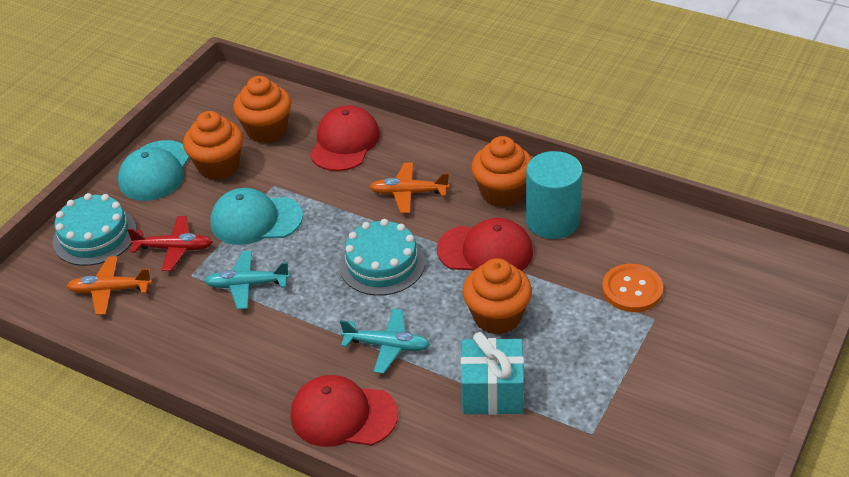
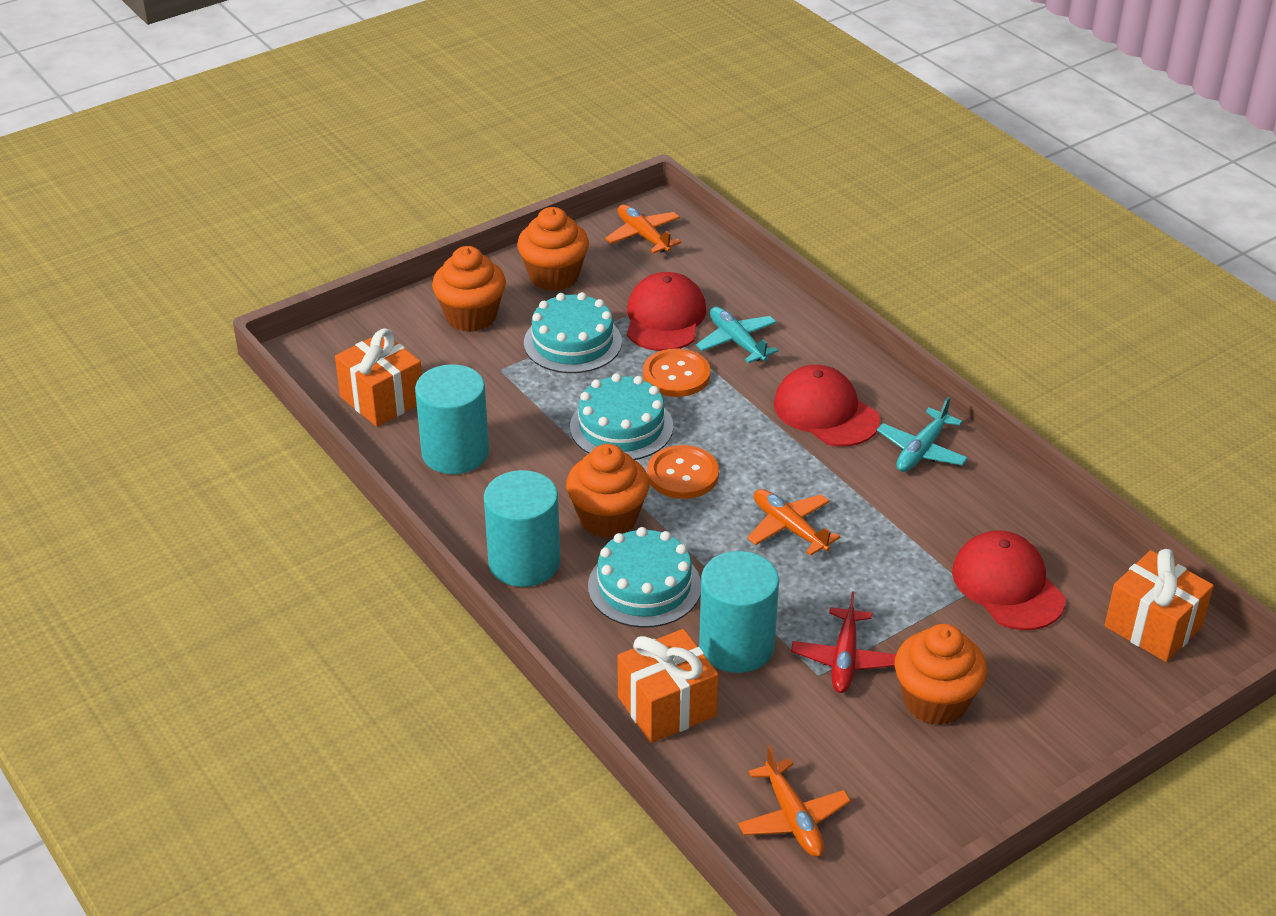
orange button: [602,264,663,312] = 1 -> [643,348,711,397] [647,445,719,499] = 2
orange gift: none = 0 -> [335,329,422,427] [617,629,718,743] [1105,549,1214,662] = 3
orange plane: [67,256,152,315] [370,163,449,213] = 2 -> [605,204,682,254] [738,745,851,857] [747,489,840,556] = 3
turquoise cake: [53,193,136,266] [339,219,425,296] = 2 -> [524,292,622,373] [570,373,674,460] [588,527,701,628] = 3
turquoise cap: [118,140,190,201] [210,188,303,245] = 2 -> none = 0
turquoise cylinder: [526,151,583,239] = 1 -> [415,364,489,474] [484,470,560,587] [699,551,779,673] = 3
turquoise gift: [461,332,524,415] = 1 -> none = 0

